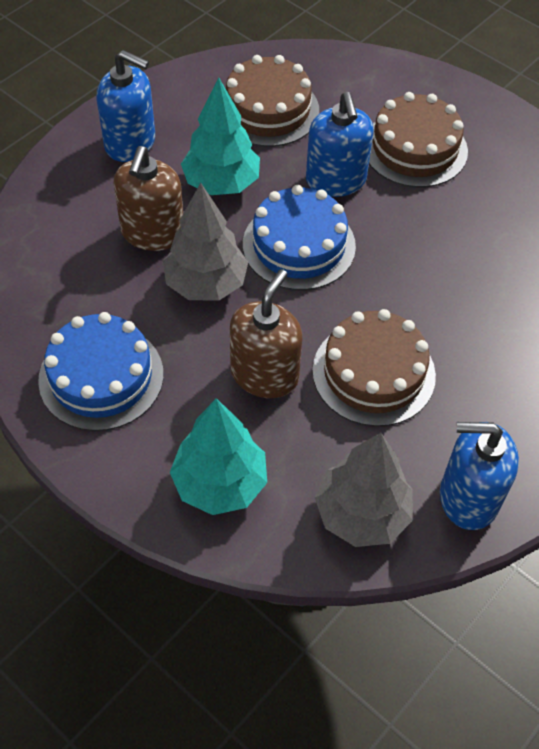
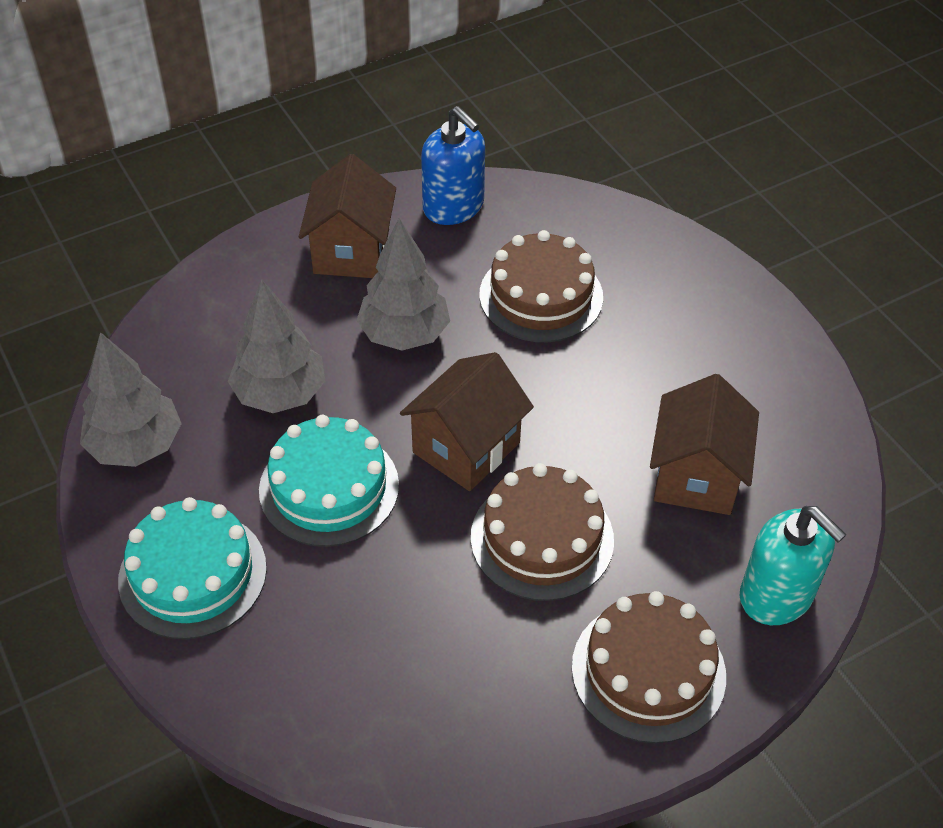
blue cake: [38,312,164,431] [243,185,356,290] = 2 -> none = 0
blue soap dispenser: [96,50,155,162] [306,92,374,197] [440,422,519,530] = 3 -> [421,106,485,225] = 1
brown house: none = 0 -> [299,154,396,278] [400,352,534,491] [650,374,759,515] = 3
brown soap dispenser: [113,146,183,251] [230,269,302,398] = 2 -> none = 0
grey tree: [163,183,248,301] [315,432,413,547] = 2 -> [80,332,182,467] [228,279,325,413] [356,218,450,351] = 3
turquoise cake: none = 0 -> [118,497,267,639] [259,415,399,547] = 2
turquoise soap dispenser: none = 0 -> [740,506,846,625] = 1
turquoise tree: [170,398,267,515] [181,78,260,195] = 2 -> none = 0

